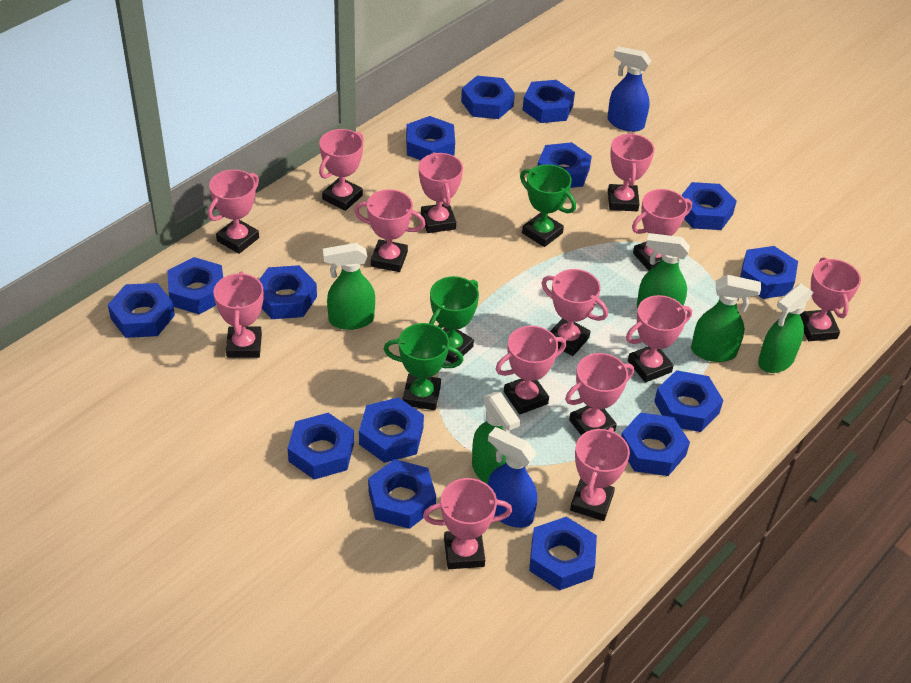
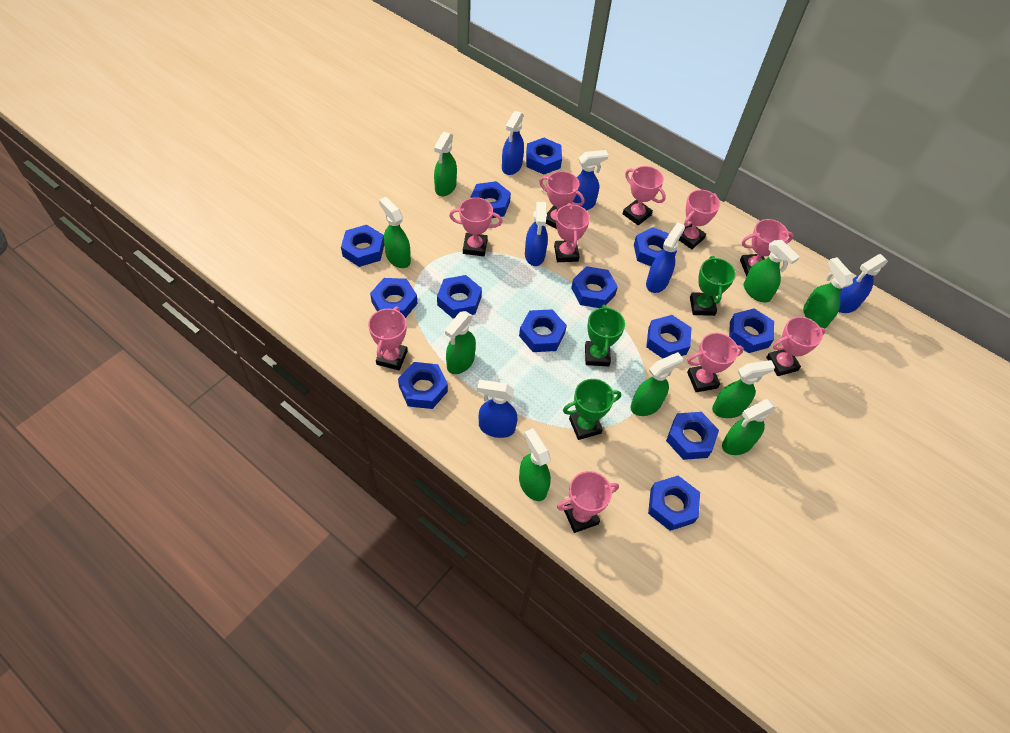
blue nut: [108,283,175,338] [167,257,223,314] [259,265,317,319] [288,413,354,480] [359,397,424,463] [368,459,436,529] [406,116,455,160] [461,76,515,119] [522,80,575,123] [529,517,597,590] [538,142,592,188] [621,412,690,476] [654,370,723,432] [681,182,737,230] [740,246,798,299] = 15 -> [341,225,384,267] [370,278,418,318] [398,362,448,409] [437,275,482,319] [470,181,511,218] [519,309,567,352] [526,138,562,175] [571,266,618,308] [634,227,677,266] [646,315,691,358] [648,476,700,531] [666,412,719,460] [729,308,774,353] = 13
blue spray bottle: [488,427,537,528] [607,46,651,132] = 2 -> [477,380,517,438] [502,111,524,175] [525,202,548,266] [573,150,608,210] [646,222,685,293] [838,254,888,313] = 6
green spray bottle: [322,243,375,330] [472,392,520,484] [637,233,690,309] [691,275,761,362] [758,284,813,373] = 5 -> [379,197,411,268] [434,132,457,196] [445,311,476,374] [519,428,551,501] [631,352,683,416] [712,360,775,418] [722,399,777,455] [744,240,799,303] [803,257,853,329] = 9
pink trophy: [208,169,259,254] [213,271,264,358] [319,129,364,211] [354,189,425,272] [419,152,463,233] [423,478,512,569] [496,326,566,414] [541,269,608,356] [565,353,634,435] [570,427,630,521] [608,133,655,211] [626,295,692,382] [632,189,692,271] [800,257,861,341] = 14 -> [368,307,407,370] [449,197,503,256] [539,171,584,229] [554,203,590,262] [557,471,619,533] [623,166,666,225] [679,190,720,249] [687,333,744,392] [740,219,794,276] [766,317,826,376] = 10

